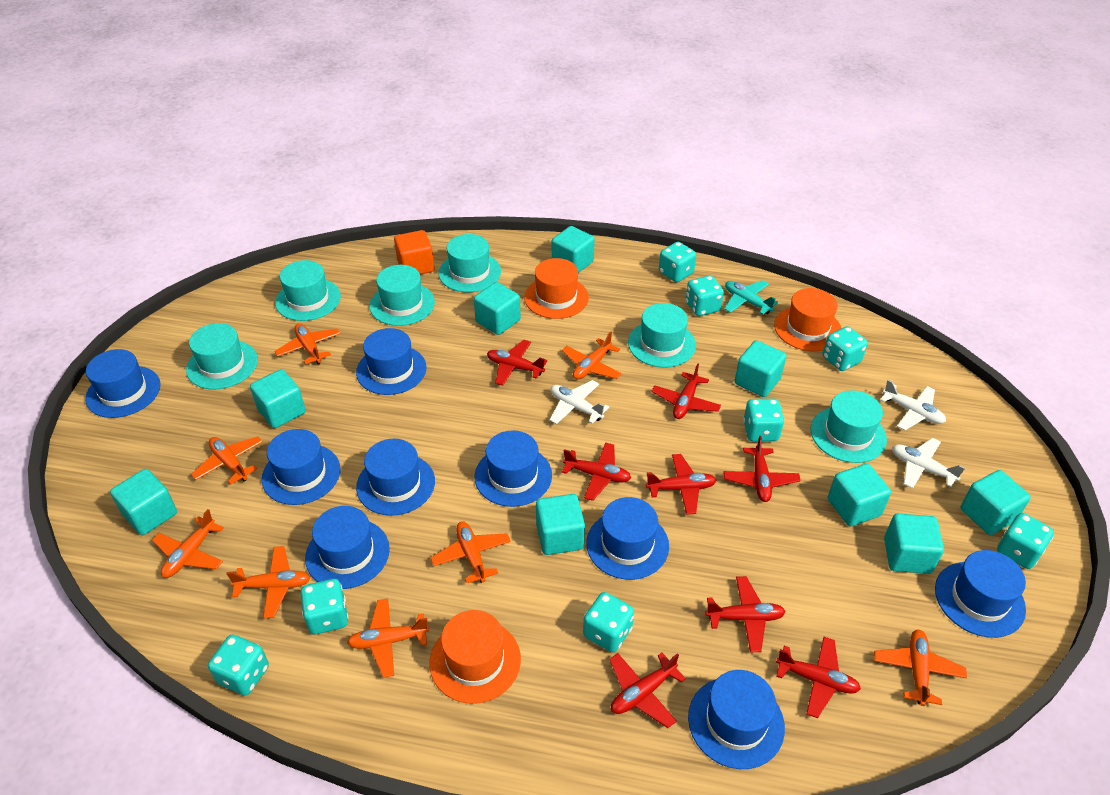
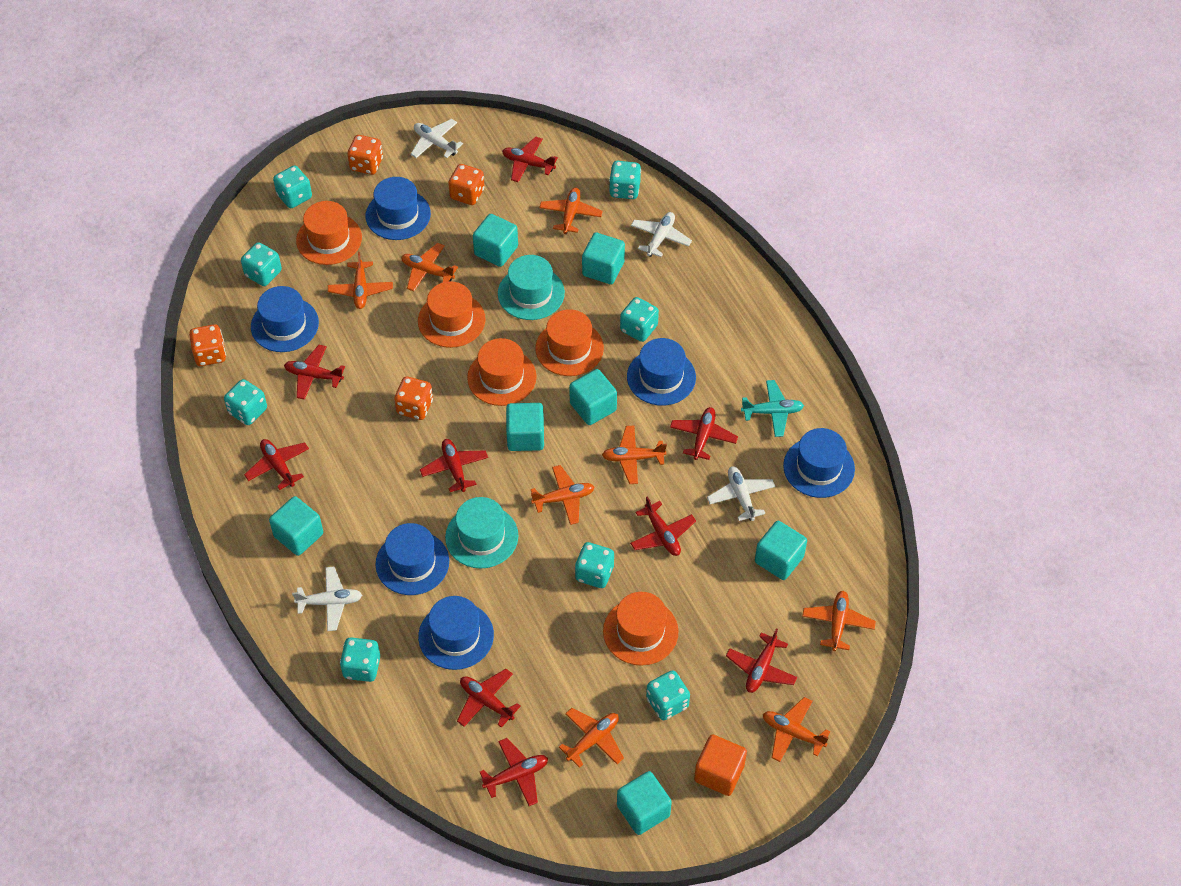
blue hat: [85,349,161,418] [262,429,340,505] [305,506,390,589] [356,328,426,395] [356,439,435,516] [474,430,552,507] [586,497,669,580] [688,670,785,769] [935,550,1026,638] = 9 -> [251,286,319,352] [366,177,431,240] [376,523,449,595] [418,596,494,670] [627,338,696,406] [783,428,855,498] = 6
orange dice: none = 0 -> [189,324,226,366] [347,135,383,175] [394,377,433,420] [448,164,484,205] = 4
orange hat: [429,610,521,704] [524,258,589,319] [774,288,841,351] = 3 -> [296,201,362,265] [418,281,486,348] [467,338,537,406] [535,309,604,376] [603,592,678,666] = 5
red plane: [487,340,547,386] [562,442,631,501] [609,653,686,728] [646,454,716,515] [651,363,721,419] [705,576,786,652] [723,436,801,502] [776,637,861,718] = 8 -> [244,439,309,490] [284,345,345,400] [420,439,488,492] [457,669,521,727] [480,738,548,806] [502,137,558,182] [630,496,696,556] [670,407,738,460] [726,628,797,693] = 9
turquoise cube: [110,469,177,535] [250,369,306,428] [474,282,521,335] [536,494,585,555] [552,226,595,273] [735,340,787,397] [828,463,891,526] [884,514,944,574] [960,470,1031,535] = 9 -> [269,496,323,556] [473,214,518,267] [506,403,544,451] [569,369,617,425] [582,233,625,284] [617,771,672,835] [755,521,807,580] = 7
turquoise hat: [186,323,258,390] [275,260,341,321] [370,265,435,326] [438,234,501,292] [628,303,696,368] [810,390,887,463] = 6 -> [445,497,518,568] [498,255,565,320] = 2
white plane: [550,380,609,424] [880,380,946,430] [892,438,965,489] = 3 -> [292,567,362,631] [411,119,463,158] [631,212,692,257] [707,466,775,521] = 4

